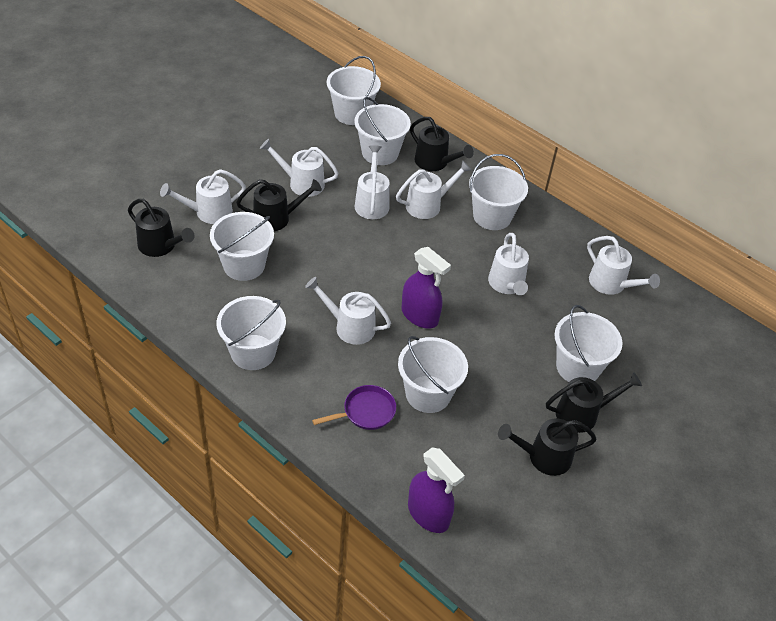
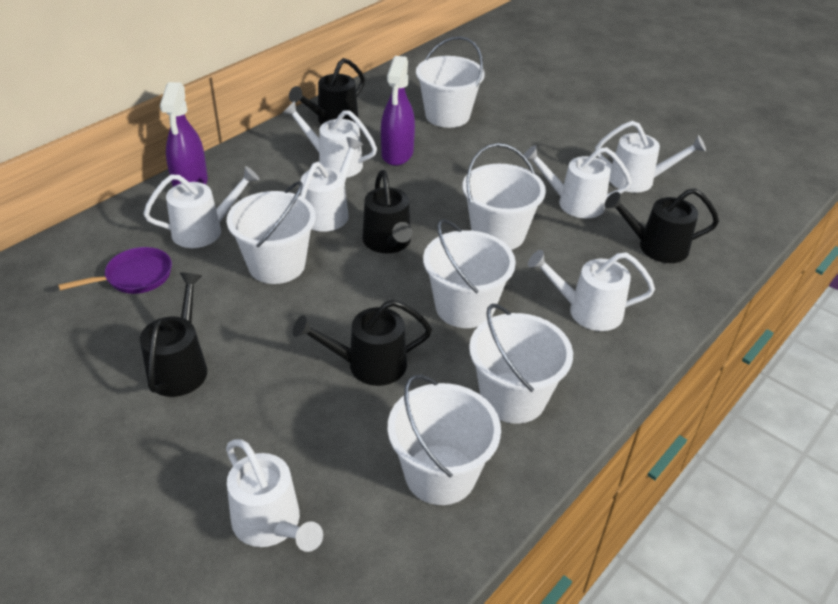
white bucket: [210,212,274,281] [217,296,286,370] [327,56,381,125] [354,97,411,165] [398,336,468,413] [469,154,528,230] [554,305,622,382] = 7 -> [226,181,316,284] [388,375,501,505] [416,36,485,128] [423,219,516,328] [462,143,546,250] [469,304,573,423] = 6

